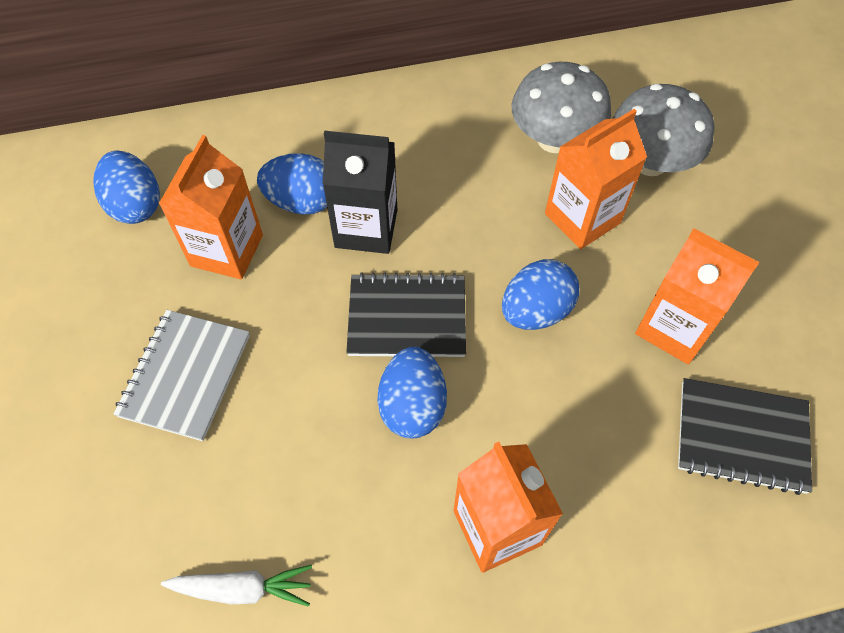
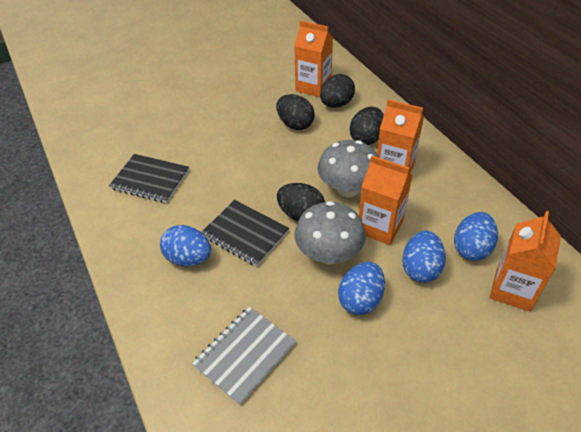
black carton: [323,131,397,254] = 1 -> none = 0
black egg: none = 0 -> [276,94,315,130] [277,183,325,221] [320,74,355,108] [350,107,384,145] = 4
white carrot: [161,565,312,607] = 1 -> none = 0

